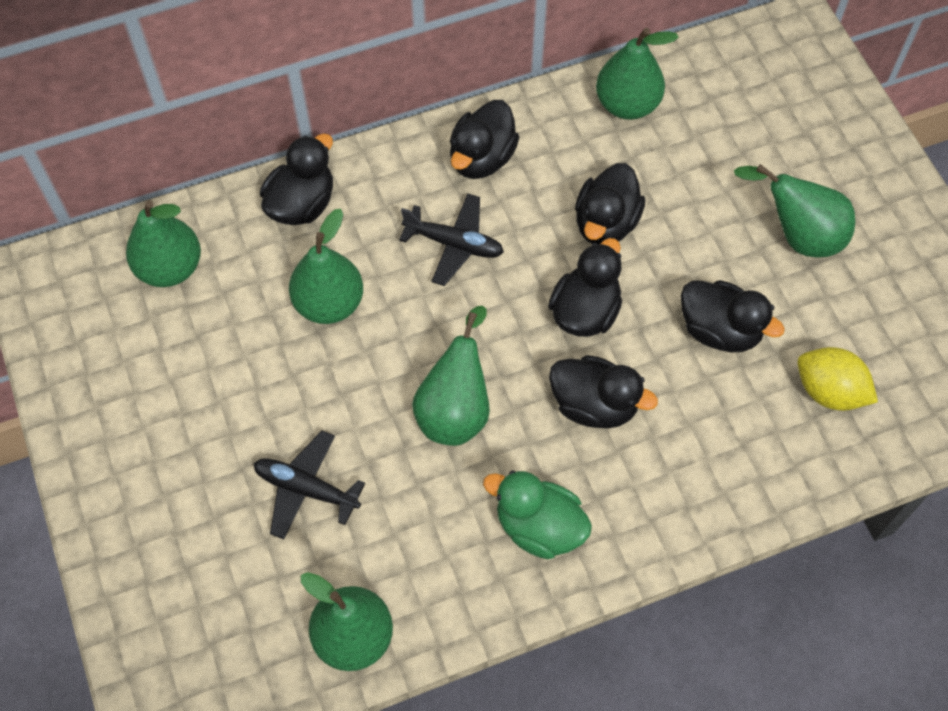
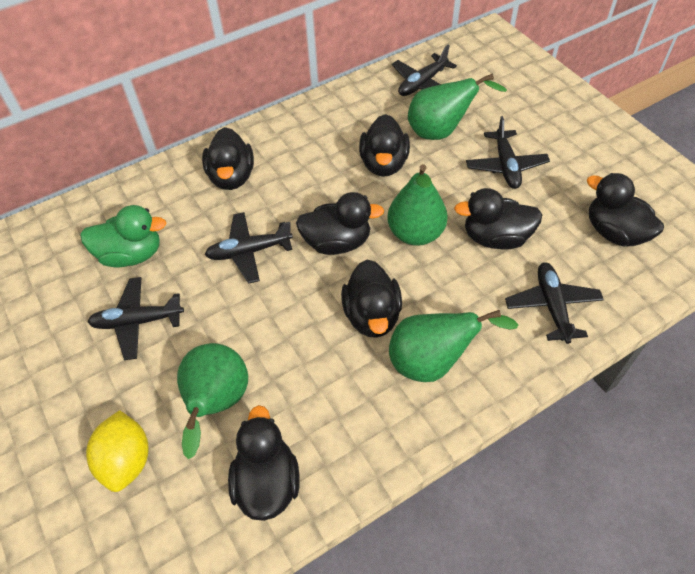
black duck: [260,134,333,225] [450,100,519,179] [548,238,622,337] [549,355,658,428] [575,163,645,244] [681,280,785,353] = 6 -> [202,127,254,190] [228,405,300,521] [296,192,384,255] [341,260,402,338] [359,114,410,177] [454,188,542,250] [587,173,664,247] = 7
black plane: [254,431,365,540] [399,194,504,286] = 2 -> [88,277,184,360] [205,212,293,284] [392,45,457,96] [466,116,550,189] [505,262,604,344] = 5
green pear: [126,200,201,287] [289,209,363,324] [301,572,393,671] [412,306,490,446] [596,28,679,120] [734,164,855,258] = 6 -> [177,343,248,459] [387,164,448,246] [389,310,518,382] [408,73,507,140] = 4

